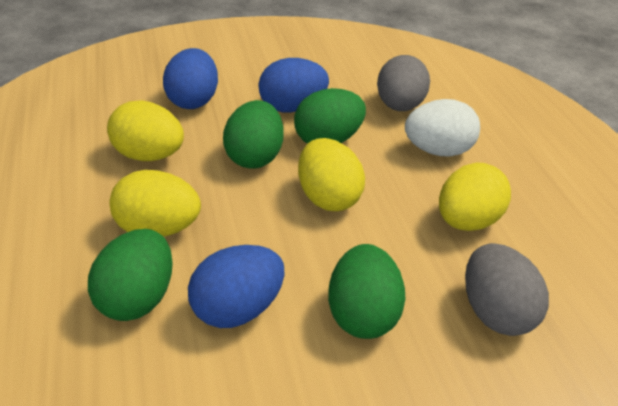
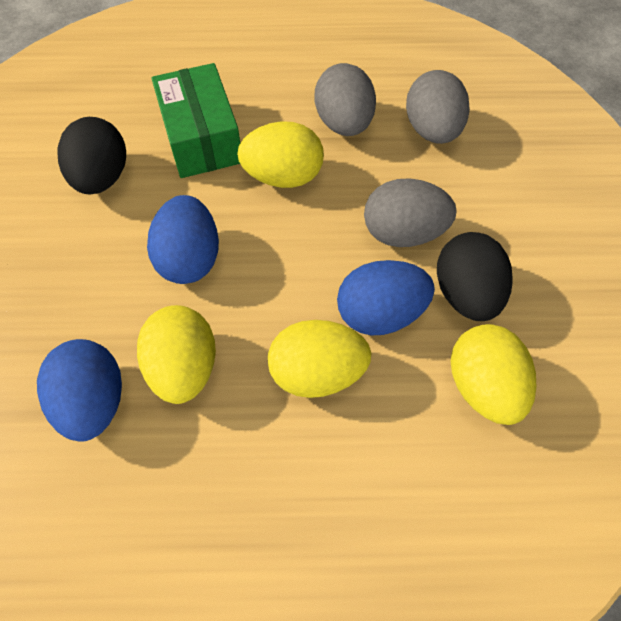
black egg: none = 0 -> [58,117,126,194] [437,232,513,321] = 2
green box: none = 0 -> [151,63,240,178] = 1
green egg: [88,229,173,321] [223,100,284,169] [294,88,366,144] [328,244,405,339] = 4 -> none = 0
grey egg: [377,55,430,111] [465,243,549,336] = 2 -> [315,63,376,136] [364,178,457,247] [406,70,470,144] = 3
white egg: [405,99,480,156] = 1 -> none = 0

